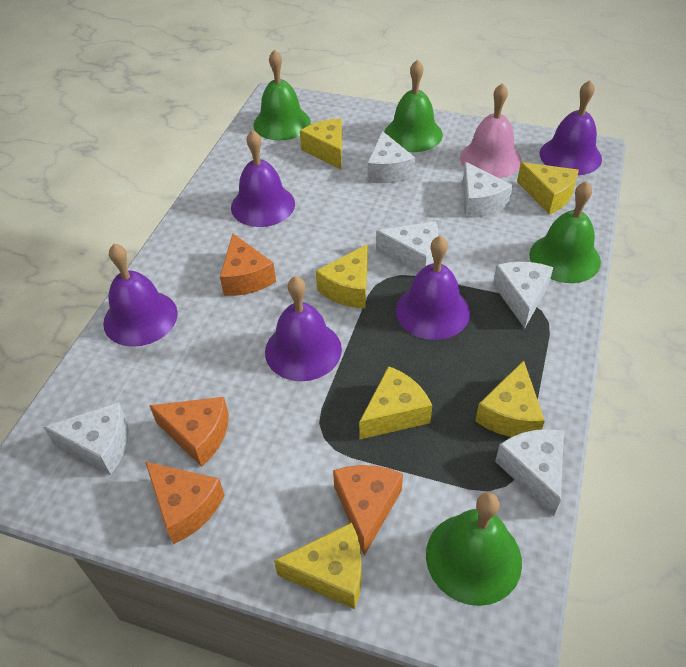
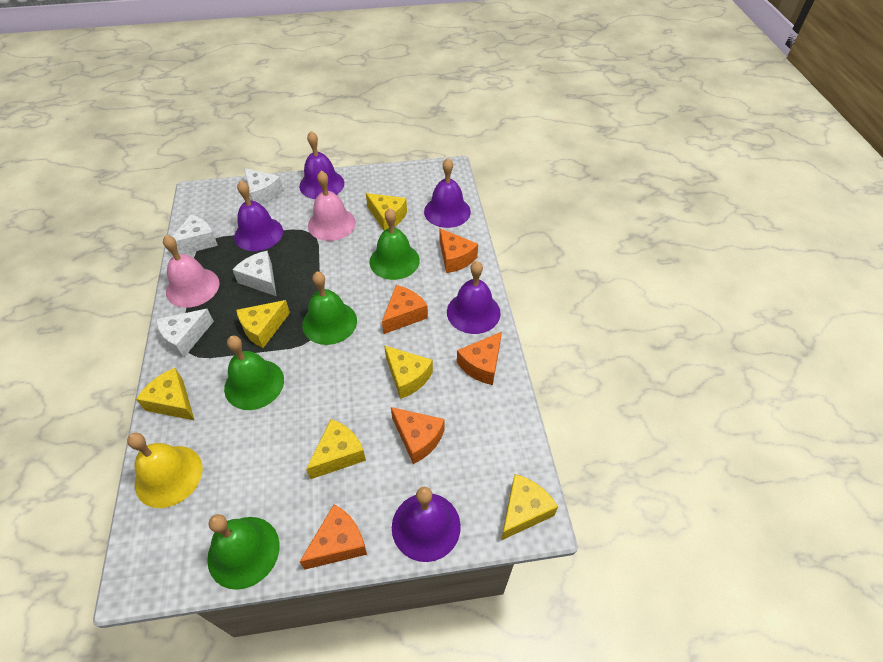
orange cheese: [145,462,224,544] [149,397,229,467] [220,234,276,296] [333,465,403,556] = 4 -> [300,504,367,569] [382,285,428,334] [391,407,445,464] [440,228,478,273] [457,332,502,385] = 5
pink bell: [460,83,522,178] = 1 -> [163,235,219,308] [308,171,356,241] = 2
white cheese: [44,402,128,475] [367,131,415,183] [376,221,438,273] [463,162,513,218] [493,262,553,328] [495,429,564,516] = 6 -> [156,309,214,358] [172,215,218,254] [232,251,276,296] [244,168,283,205] = 4
yellow bell: none = 0 -> [127,433,203,508] = 1

